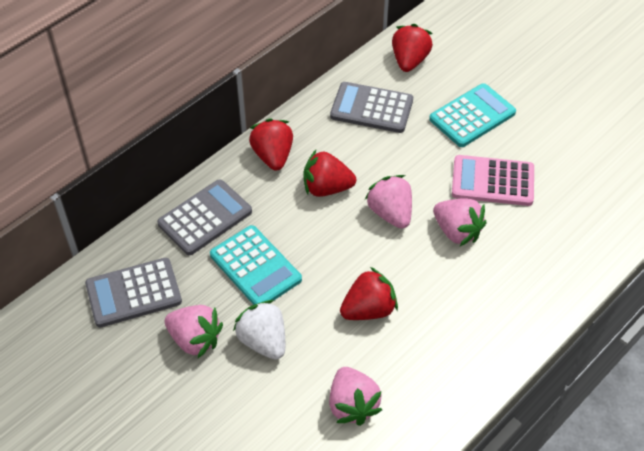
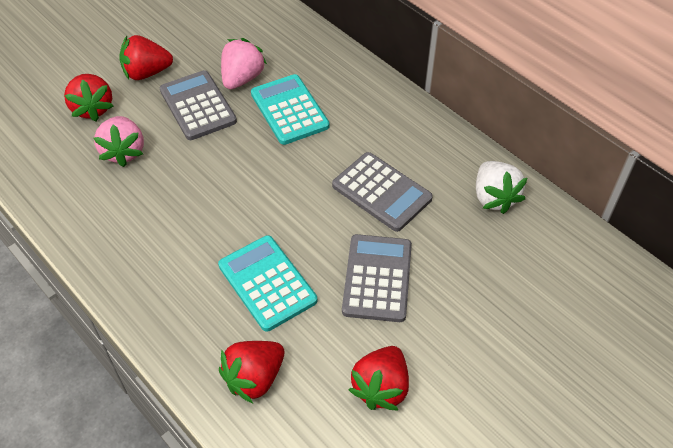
pink calculator: [452,155,534,206] = 1 -> none = 0
pink strawberry: [165,305,223,358] [329,367,382,426] [365,175,412,229] [433,198,486,246] = 4 -> [94,116,144,167] [221,38,267,89] = 2

